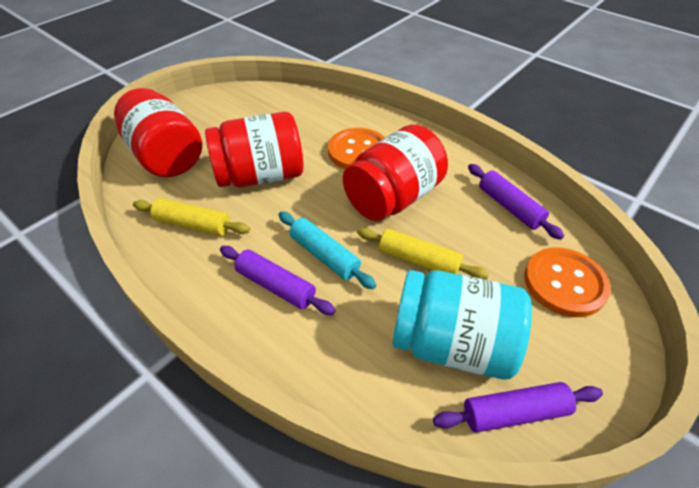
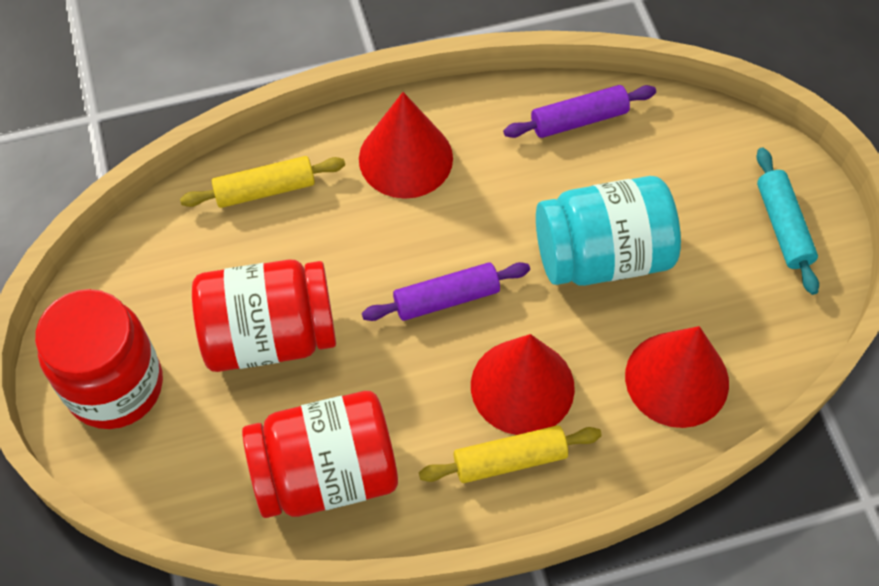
orange button: [328,128,385,169] [524,247,611,317] = 2 -> none = 0
purple rolling pin: [220,246,335,315] [433,382,603,433] [468,164,564,240] = 3 -> [362,262,530,321] [503,85,656,138] = 2
red cone: none = 0 -> [359,92,453,199] [471,334,575,435] [625,326,729,428] = 3

